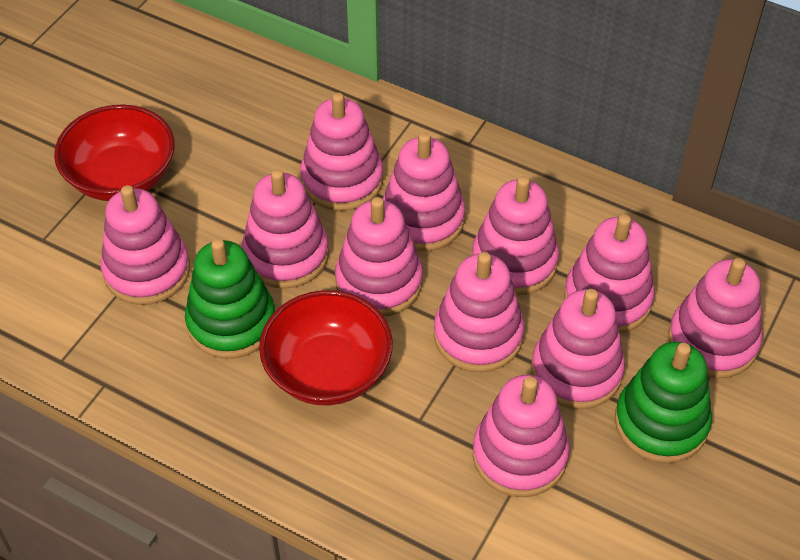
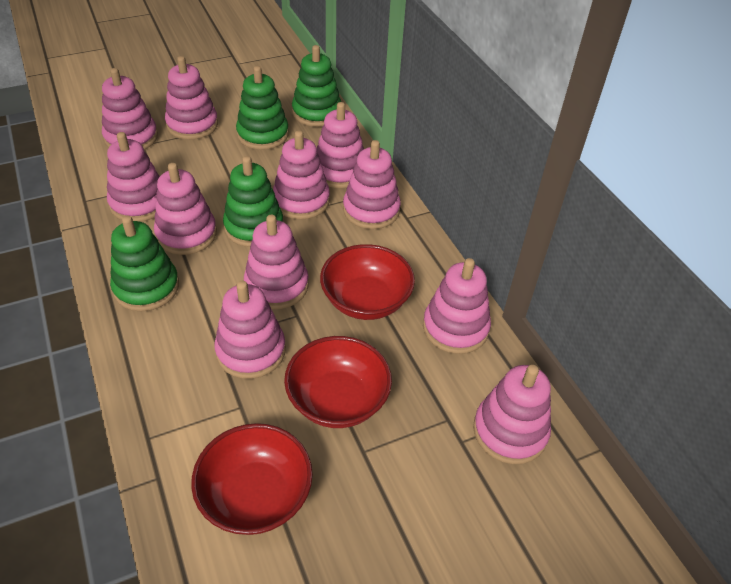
green stacking toy: [185,239,275,359] [615,342,712,463] = 2 -> [110,216,179,311] [223,156,283,247] [236,66,289,150] [292,45,341,127] = 4
red bowl: [54,104,175,201] [259,290,393,405] = 2 -> [191,423,313,535] [284,336,392,428] [320,244,415,320] = 3

